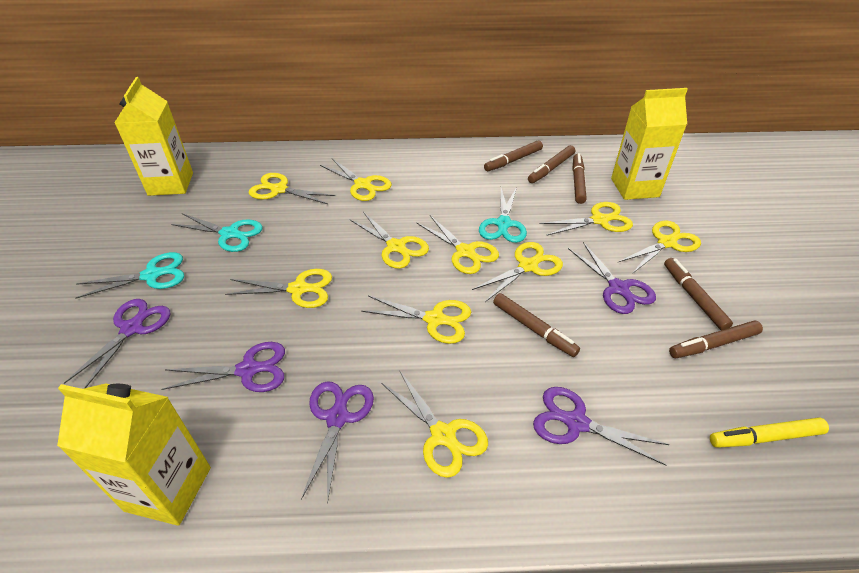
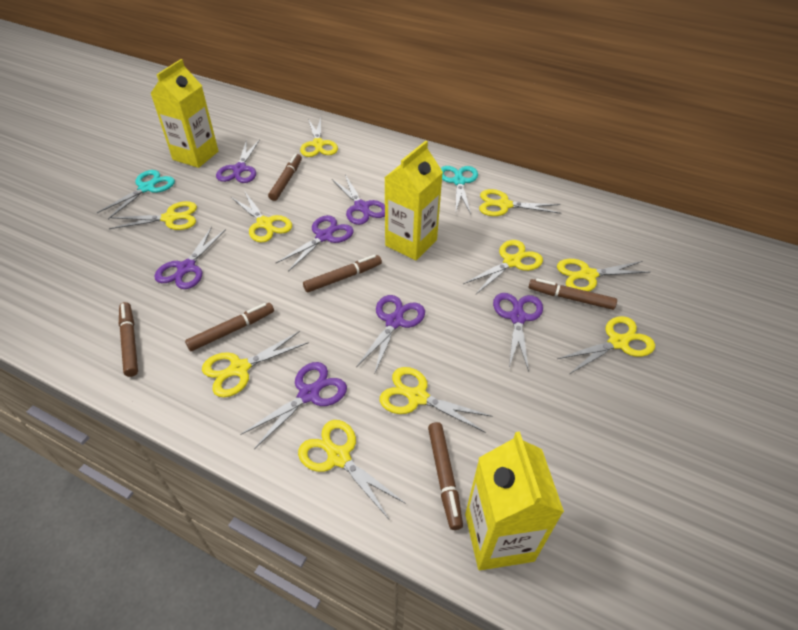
purple scissors: [64,299,170,388] [161,342,285,392] [301,381,374,504] [533,387,670,466] [568,242,656,314] = 5 -> [154,227,226,289] [216,139,260,183] [241,362,347,449] [276,215,354,272] [332,175,385,225] [356,295,425,375] [493,293,543,372] = 7
turquoise scissors: [75,252,184,299] [171,213,263,252] [479,187,527,243] = 3 -> [97,170,175,219] [441,166,478,214] = 2
yellow marker: [710,418,829,448] = 1 -> none = 0

